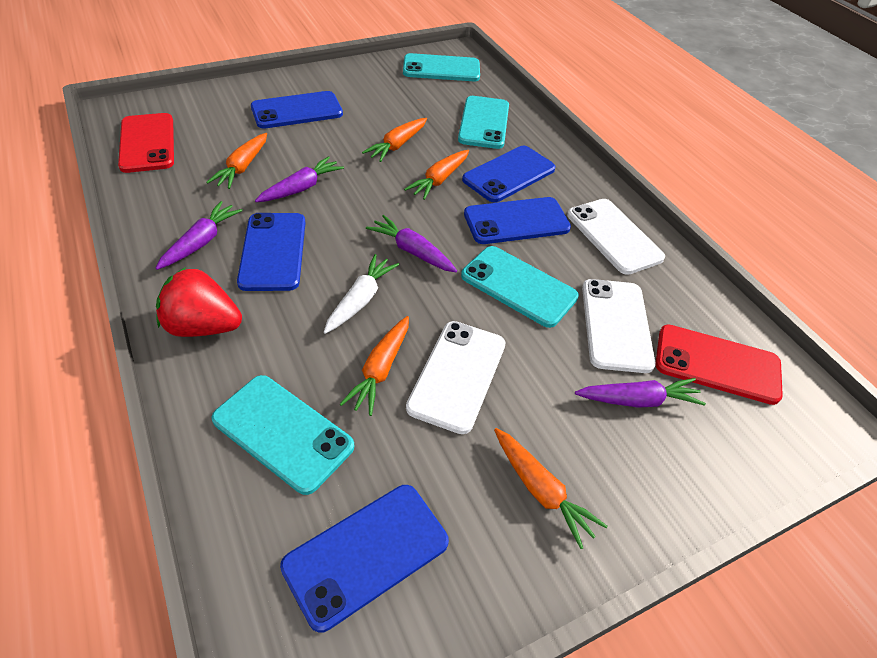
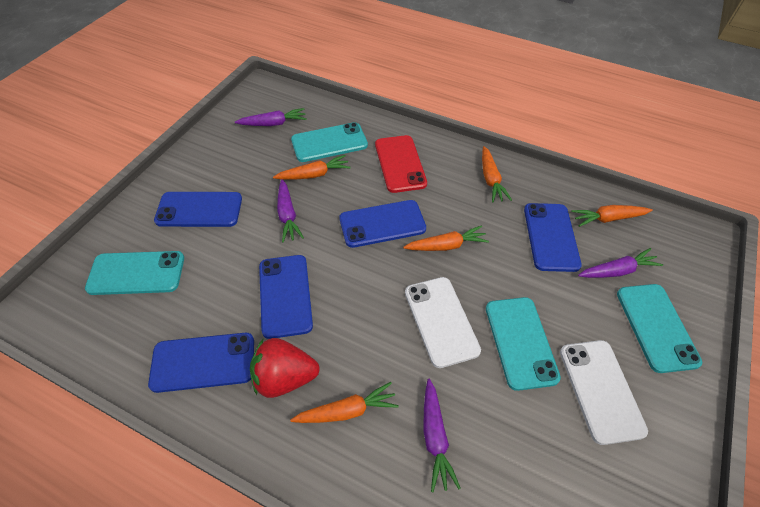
red phone: [118,113,174,173] [656,325,783,405] = 2 -> [375,135,427,193] = 1
white carrot: [324,254,399,334] = 1 -> none = 0
white phone: [406,321,506,434] [567,199,665,275] [582,279,656,373] = 3 -> [405,277,481,368] [560,340,648,445] = 2

